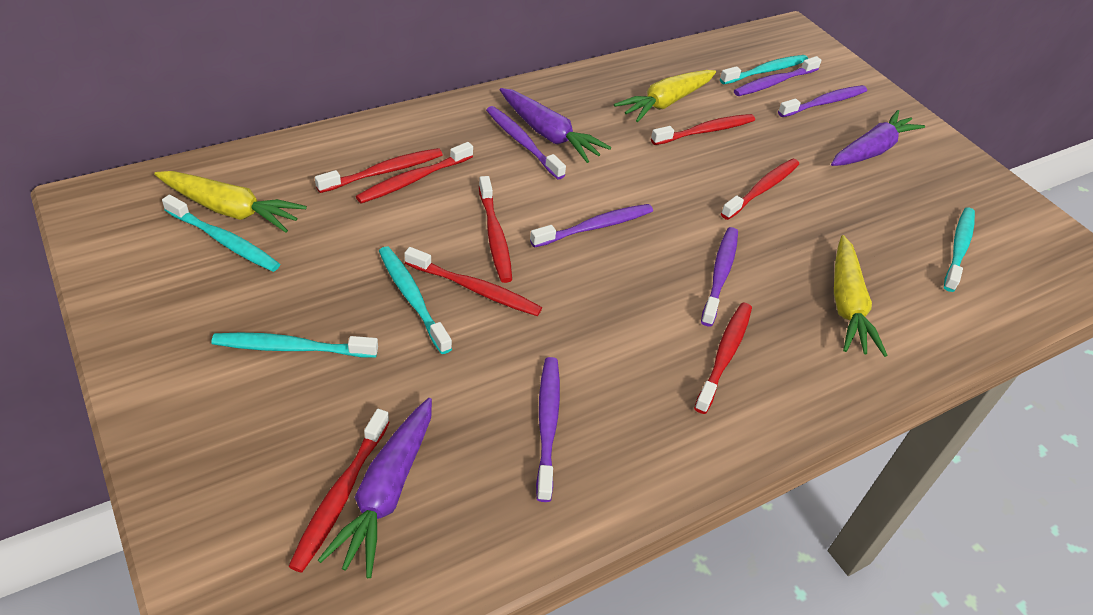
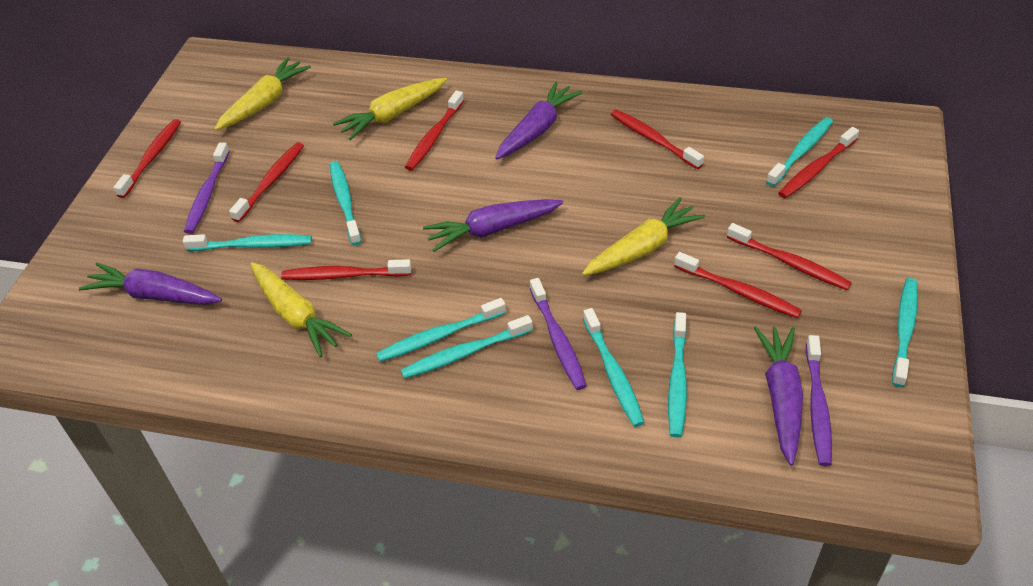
purple carrot: [318,398,432,578] [500,88,611,163] [831,110,925,166] = 3 -> [79,263,222,305] [423,199,563,252] [495,82,583,159] [754,326,803,466] = 4
purple toothbrush: [486,106,566,179] [530,204,653,248] [536,357,560,502] [701,227,738,326] [734,56,822,96] [778,85,867,117] = 6 -> [184,142,230,234] [530,278,587,390] [806,335,832,466] = 3
turquoise toothbrush: [162,195,280,272] [211,333,378,358] [379,247,452,354] [720,55,808,84] [944,207,975,292] = 5 -> [183,234,312,251] [330,161,362,245] [376,298,506,362] [401,315,533,379] [583,308,645,427] [668,312,687,438] [766,117,833,187] [892,278,918,387] = 8
yellow carrot: [154,171,307,233] [614,70,716,122] [834,235,888,357] = 3 -> [214,57,311,131] [250,262,352,357] [333,78,447,140] [582,197,705,276] = 4

